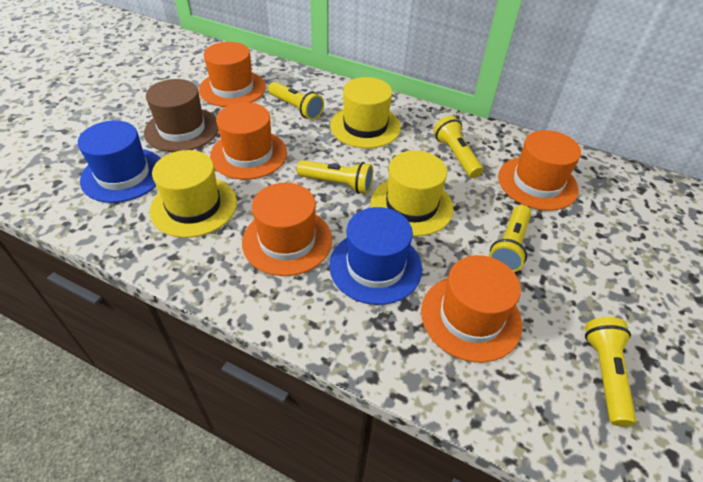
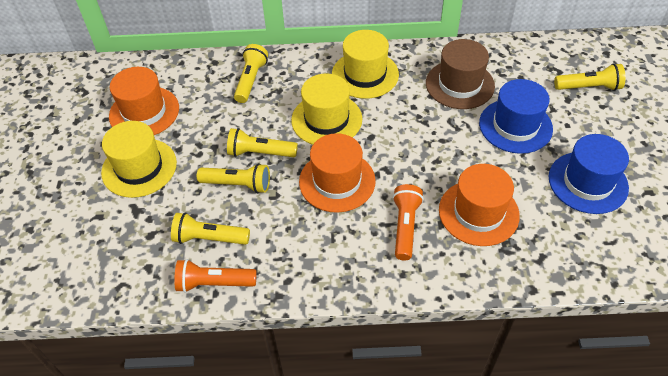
orange flashlight: none = 0 -> [174,259,257,293] [392,184,424,261] = 2
orange hat: [199,42,266,107] [210,102,287,180] [242,183,332,276] [421,255,522,363] [498,130,581,211] = 5 -> [109,67,179,135] [299,133,376,213] [439,164,520,246] = 3

